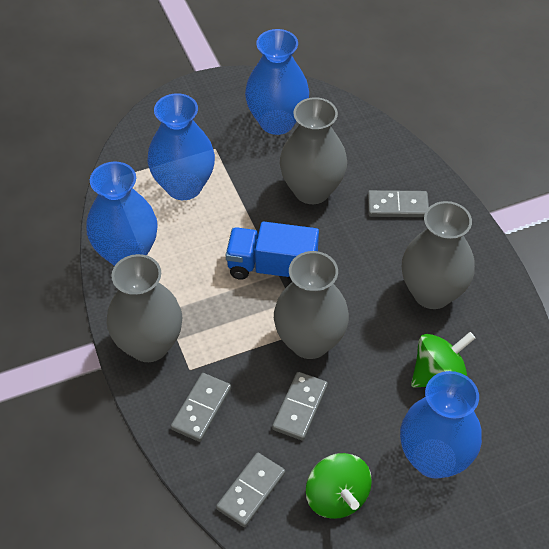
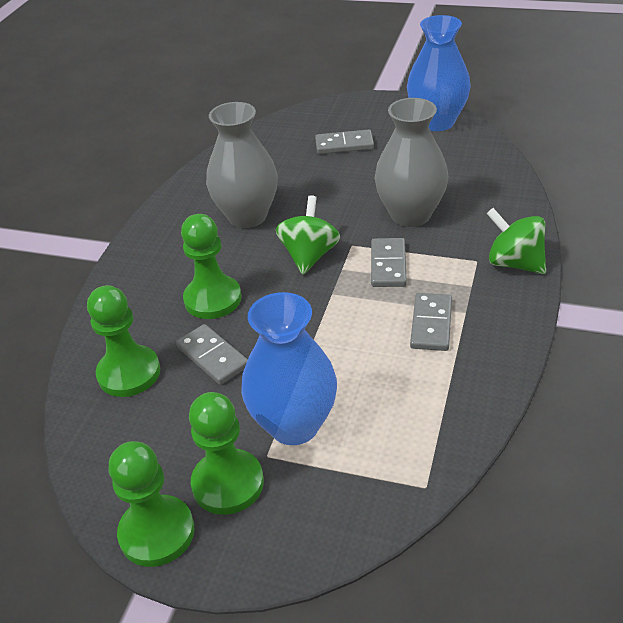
blue truck: [226,221,319,284] = 1 -> none = 0
blue vase: [86,162,158,266] [147,93,215,200] [245,29,309,135] [400,371,482,479] = 4 -> [241,292,337,445] [407,15,471,131] = 2
green pawn: none = 0 -> [87,285,160,397] [108,441,194,567] [181,214,242,319] [189,392,264,515] = 4
grey vase: [107,254,183,362] [274,251,349,359] [280,97,347,204] [402,201,475,309] = 4 -> [206,102,278,228] [375,98,448,227] = 2

